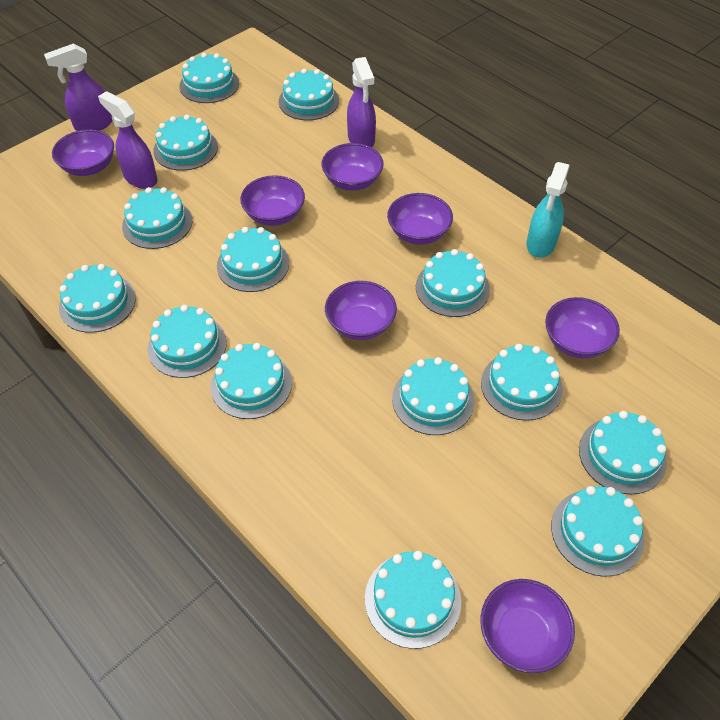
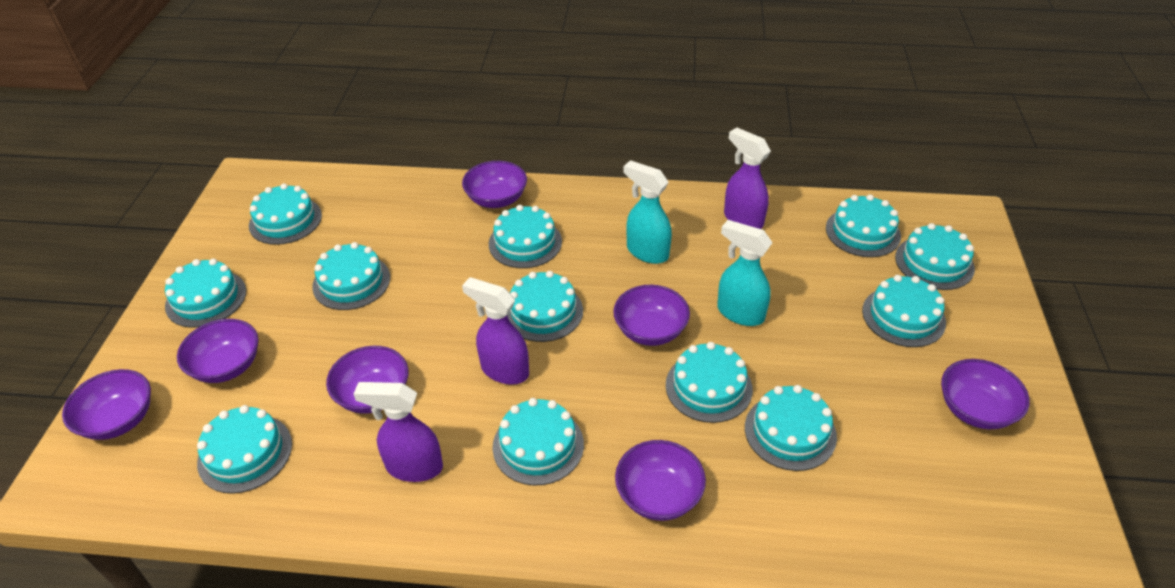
turquoise cake: [59,264,136,333] [122,187,192,249] [148,305,227,378] [153,115,218,171] [179,53,239,103] [211,343,292,419] [217,227,289,292] [279,69,339,121] [365,551,461,649] [392,357,474,435] [416,249,490,317] [481,344,563,421] [551,486,645,577] [579,411,667,495] = 14 -> [165,259,246,328] [197,405,292,494] [249,183,322,245] [312,242,390,310] [488,205,562,268] [493,398,584,485] [507,271,583,342] [666,342,753,423] [745,385,837,471] [826,194,901,257] [862,275,946,347] [895,223,975,290] = 12
turquoise spray bottle: [526,162,569,258] = 1 -> [623,160,672,264] [717,220,773,326] = 2

